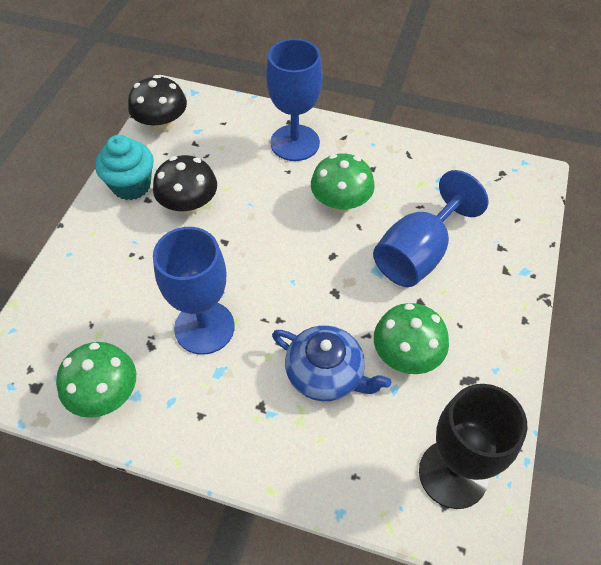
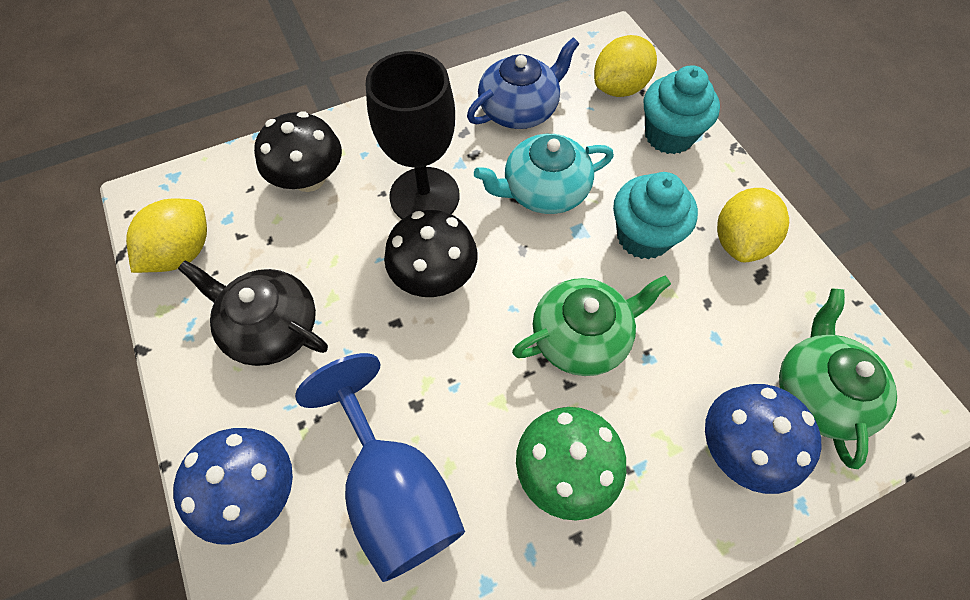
black teapot: none = 0 -> [178,261,328,366] = 1
blue goblet: [153,227,235,355] [266,39,323,161] [373,170,489,287] = 3 -> [295,353,465,582] = 1
blue mushroom: none = 0 -> [173,428,293,544] [705,384,822,494] = 2
green mushroom: [56,342,136,418] [311,153,375,213] [374,303,449,374] = 3 -> [516,407,626,521] = 1
green teapot: none = 0 -> [512,276,671,376] [779,288,897,469] = 2
turquoise cupcake: [95,135,154,200] = 1 -> [613,172,698,259] [644,65,720,154] = 2
turquoise teapot: none = 0 -> [474,134,614,214] = 1
yellow lemon: none = 0 -> [126,199,207,273] [594,35,657,97] [717,188,789,262] = 3

